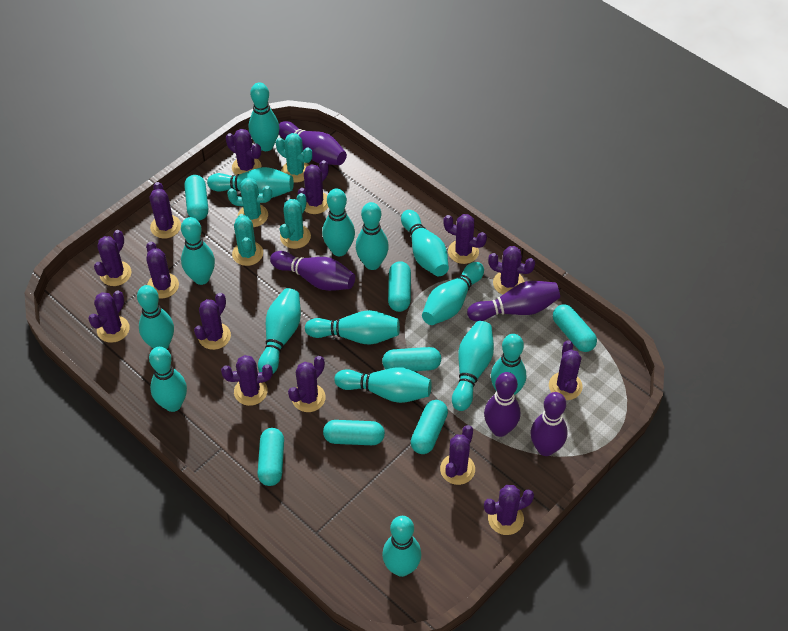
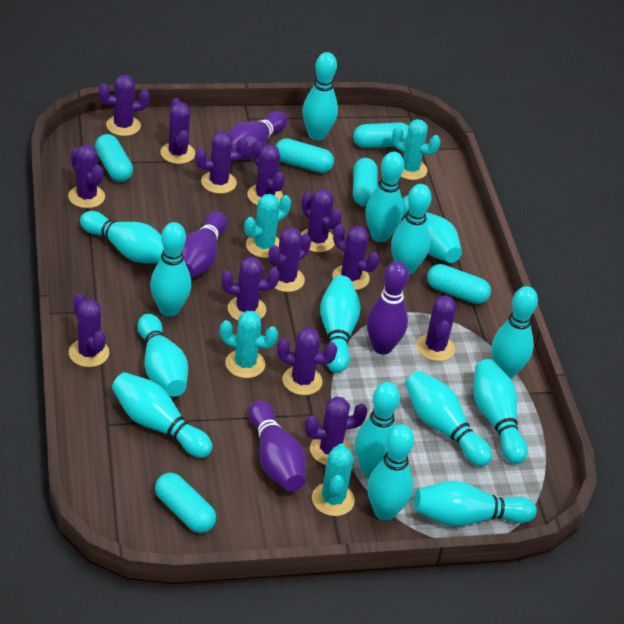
purple bowling pin: [270,251,355,291] [279,121,347,165] [467,281,560,321] [484,372,520,437] [531,392,567,456] = 5 -> [182,211,227,278] [228,111,287,160] [249,400,306,492] [367,261,409,355] = 4
purple cactus: [88,290,130,343] [94,230,131,286] [146,242,179,298] [149,182,181,239] [194,293,231,350] [221,355,273,406] [226,129,261,175] [288,356,326,412] [298,160,329,214] [440,425,475,485] [443,214,487,264] [484,485,534,535] [488,246,535,295] [549,340,582,400] = 14 -> [68,145,105,208] [69,293,109,367] [99,75,150,136] [160,98,195,164] [195,131,248,194] [221,257,280,320] [247,141,285,205] [267,227,311,292] [277,328,337,395] [301,189,342,252] [305,396,368,465] [332,224,379,290] [416,295,457,361] = 13
turquoise capsule: [184,175,208,221] [257,428,284,486] [323,420,385,445] [382,347,441,371] [388,261,411,312] [411,400,448,454] [553,304,597,352] = 7 -> [95,134,133,182] [155,472,216,533] [275,138,334,173] [353,122,409,148] [353,158,378,206] [427,264,491,304] = 6

